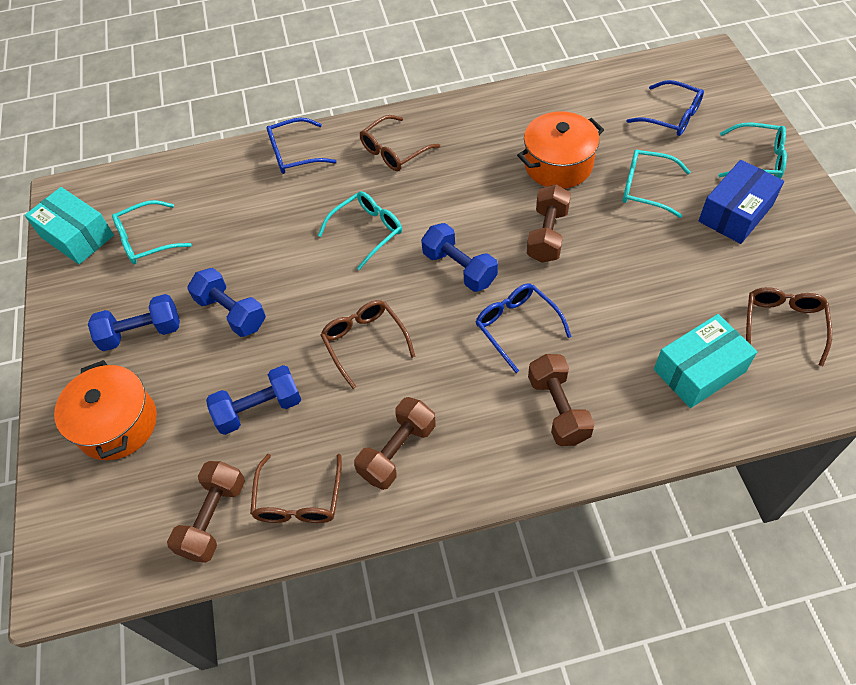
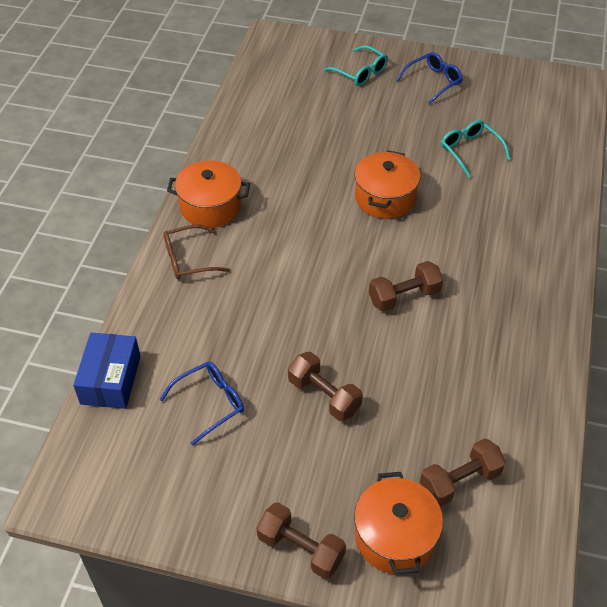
blue dumbbell: [88,294,180,351] [187,268,266,337] [206,365,301,435] [421,223,498,292] = 4 -> none = 0
blue glasses: [266,118,336,174] [476,283,572,373] [626,80,704,136] = 3 -> [159,361,244,445] [396,52,463,105] = 2
brown glasses: [250,454,342,523] [320,300,415,389] [359,115,440,171] [746,287,832,366] = 4 -> [164,224,230,280] = 1
orange pot: [54,360,157,460] [517,111,604,189] = 2 -> [167,160,250,228] [354,472,443,575] [355,150,421,219] = 3
turquoise box: [25,187,114,264] [654,314,757,408] = 2 -> none = 0
turquoise glasses: [112,200,191,264] [318,191,402,270] [623,149,691,218] [718,123,787,178] = 4 -> [324,45,388,86] [441,120,511,178] = 2

